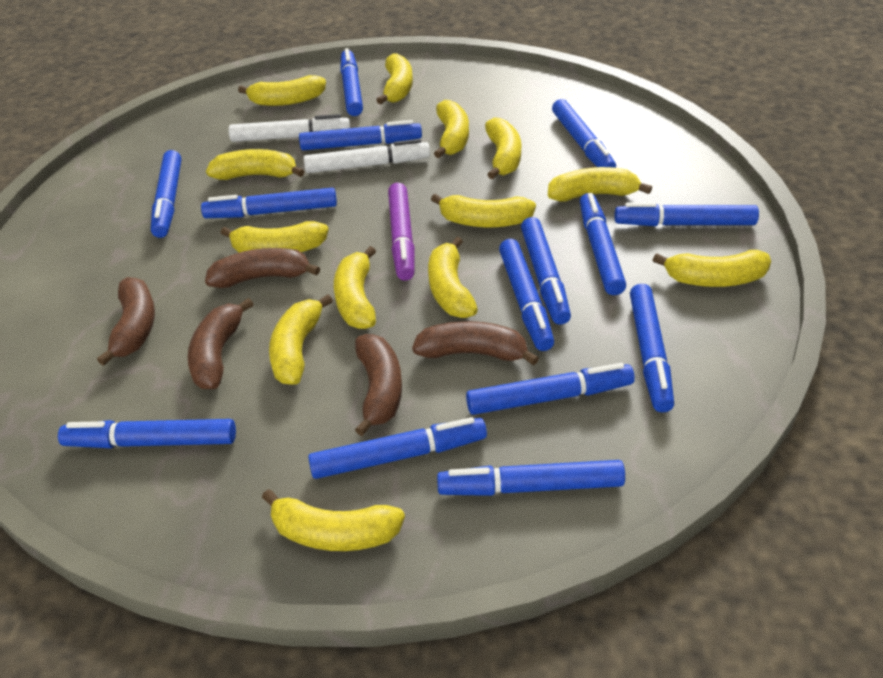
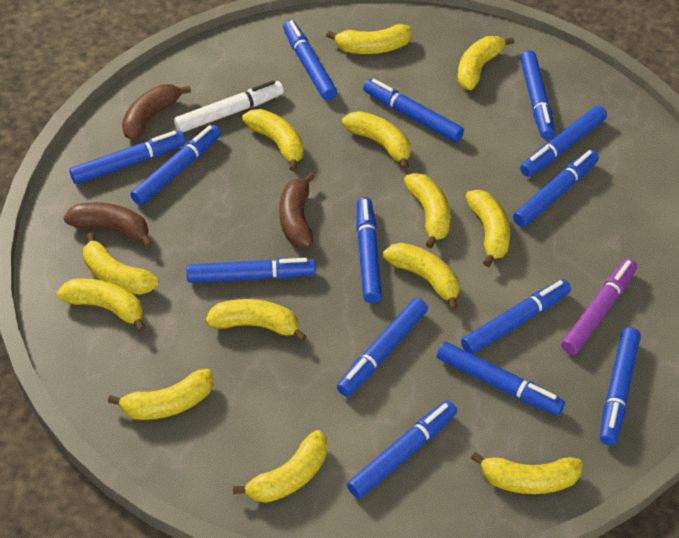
brown banana: [97,277,155,366] [188,298,254,389] [205,248,320,288] [355,334,402,436] [412,321,539,366] = 5 -> [64,202,153,247] [122,84,191,140] [279,172,315,248] = 3
white marker: [229,114,350,142] [304,139,430,173] = 2 -> [174,80,284,132] = 1

